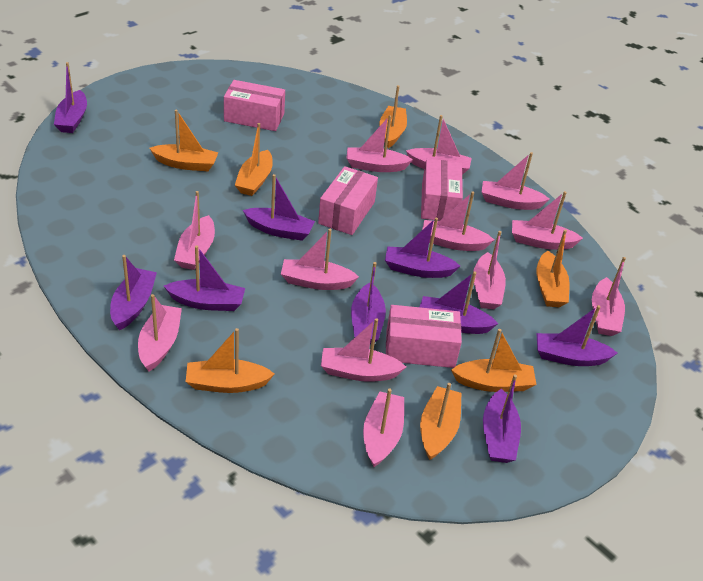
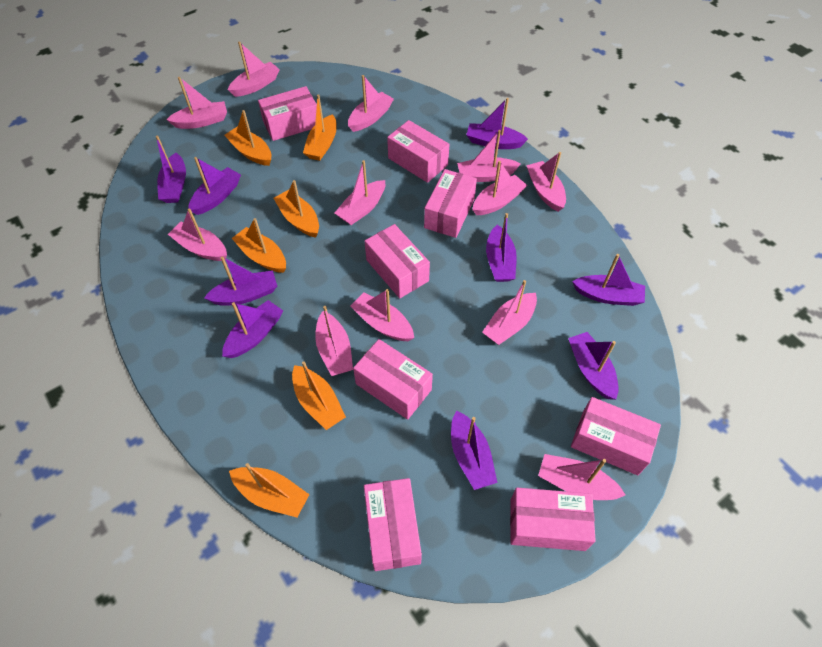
orange boat: [149,109,218,171] [186,328,275,393] [235,123,273,196] [379,85,407,148] [420,383,461,460] [451,329,536,392] [536,230,569,307] = 7 -> [224,110,271,166] [229,463,310,517] [232,218,286,273] [273,180,319,238] [292,361,346,430] [303,94,337,161] = 6
pink box: [224,80,285,131] [318,166,378,235] [386,305,462,368] [421,159,463,221] = 4 -> [258,86,317,141] [353,339,433,420] [364,478,422,571] [365,224,430,298] [387,120,449,183] [424,169,477,238] [510,488,596,551] [571,397,661,475] = 8

